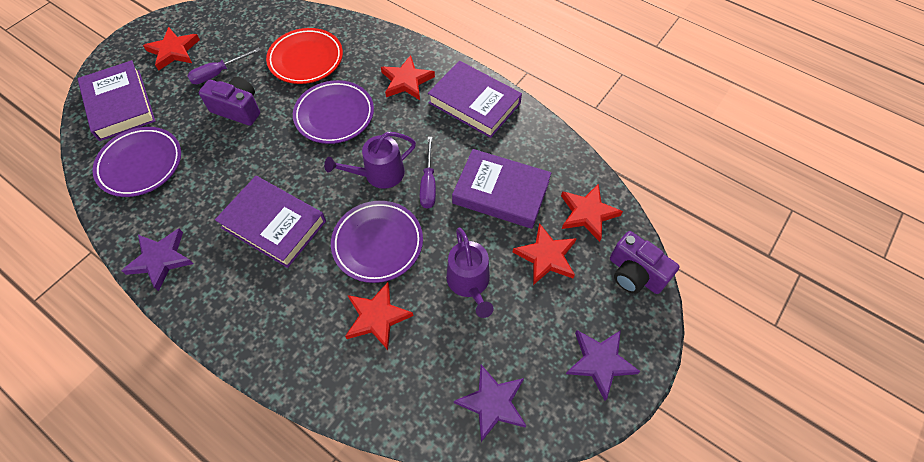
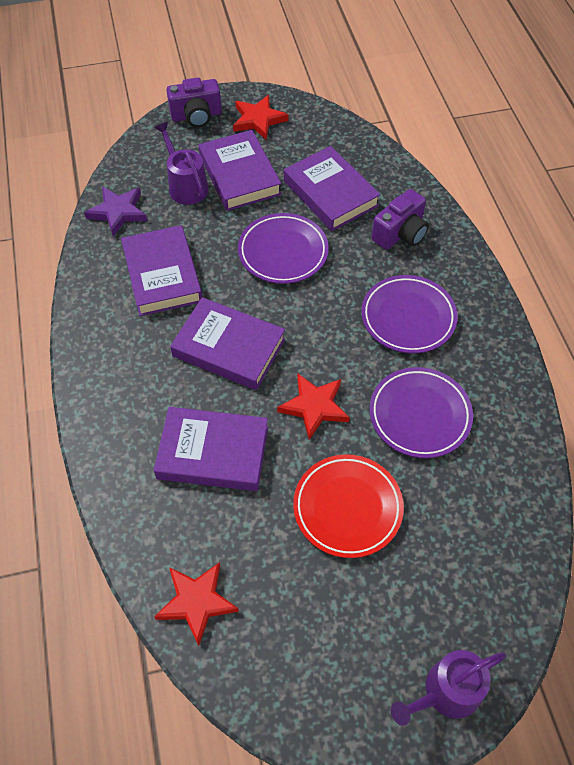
purple book: [78,60,155,141] [215,176,326,268] [428,61,522,138] [452,149,551,229] = 4 -> [121,225,202,316] [154,407,268,491] [170,297,285,390] [199,130,281,211] [284,146,381,231] = 5
purple screwdriver: [187,48,260,84] [420,137,436,209] = 2 -> none = 0
purple star: [121,229,194,291] [454,365,526,442] [566,330,641,400] = 3 -> [84,186,147,237] = 1
red star: [143,27,200,71] [345,282,413,350] [381,55,435,100] [512,223,577,285] [561,183,623,242] = 5 -> [154,562,239,646] [233,95,288,140] [277,373,350,440] = 3

